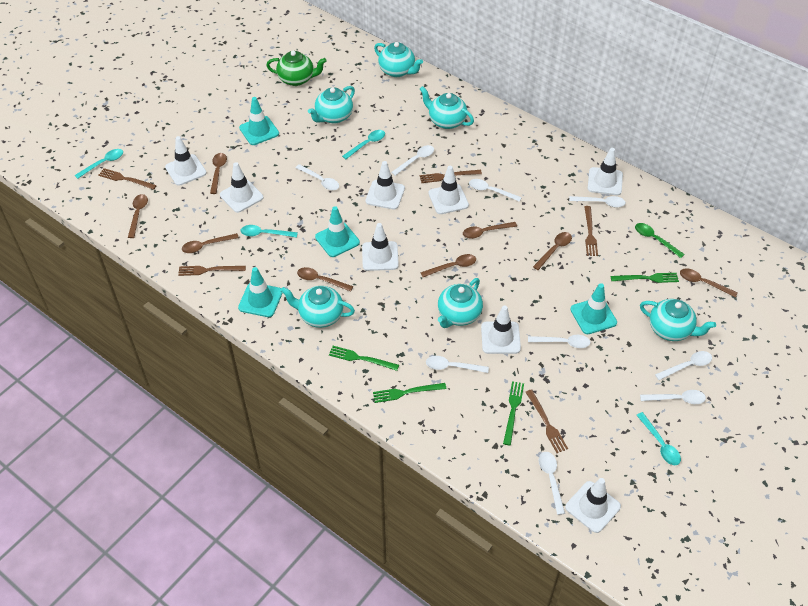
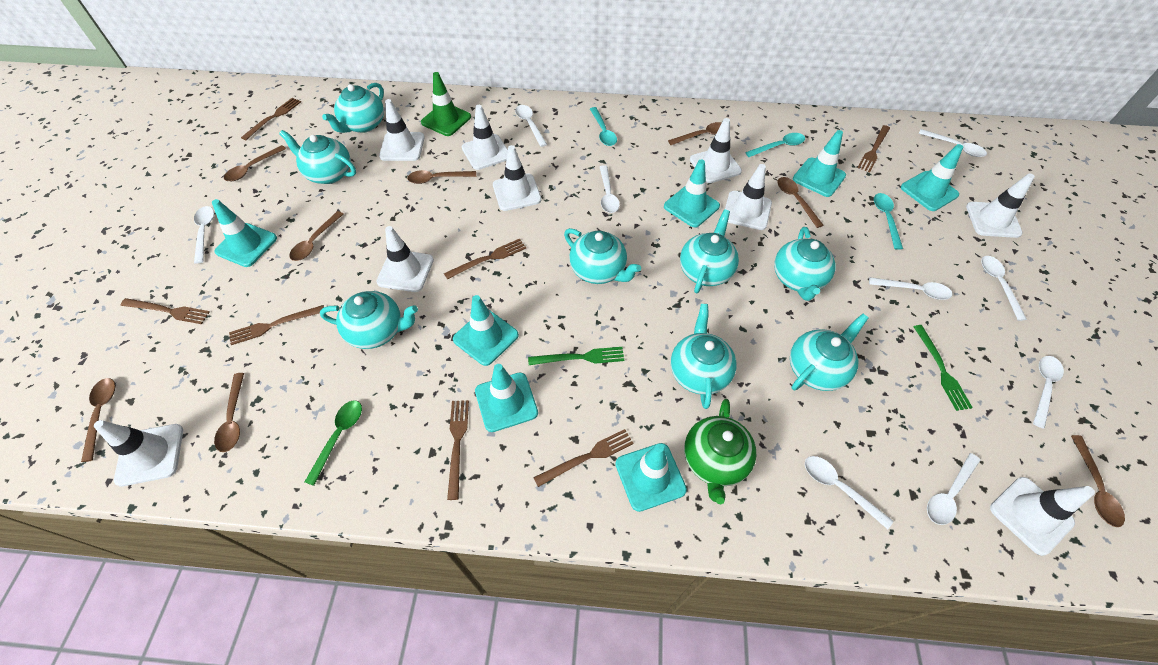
brown fork: [98,168,157,190] [178,266,246,276] [420,170,482,183] [526,389,568,453] [584,206,598,256] = 5 -> [120,298,210,324] [229,305,324,345] [241,98,301,140] [444,239,526,280] [447,400,469,500] [533,429,634,487] [858,125,890,172] = 7
green fork: [329,346,399,371] [373,383,446,403] [503,381,524,446] [611,273,679,283] = 4 -> [528,347,624,365] [913,325,973,411] = 2
green traffic cone: none = 0 -> [421,72,471,136] = 1
turquoise spoon: [75,149,123,179] [241,225,298,238] [342,130,385,159] [637,412,681,465] = 4 -> [590,107,617,146] [745,133,805,157] [874,193,903,250] = 3
turquoise teapot: [281,286,355,328] [308,86,355,124] [374,42,423,77] [420,86,474,129] [438,278,483,328] [640,299,716,341] = 6 -> [279,130,356,184] [320,291,418,349] [322,83,384,133] [564,228,641,284] [671,304,736,409] [680,209,739,293] [774,227,836,301] [790,314,868,391] = 8
turquoise traffic cone: [238,267,282,317] [239,97,279,145] [315,206,360,257] [570,283,617,334] = 4 -> [212,199,277,267] [453,295,519,366] [475,364,538,432] [616,443,687,512] [664,160,720,227] [793,130,846,197] [901,144,963,211] = 7
white traffic cone: [165,136,206,186] [220,162,263,213] [362,223,399,271] [365,161,405,210] [428,166,469,214] [481,306,521,354] [565,478,621,533] [588,148,623,195] = 8 -> [94,420,183,486] [376,226,434,292] [379,99,425,161] [462,105,508,170] [493,145,541,211] [690,118,742,183] [725,164,772,230] [966,173,1035,238] [990,477,1095,556] = 9

